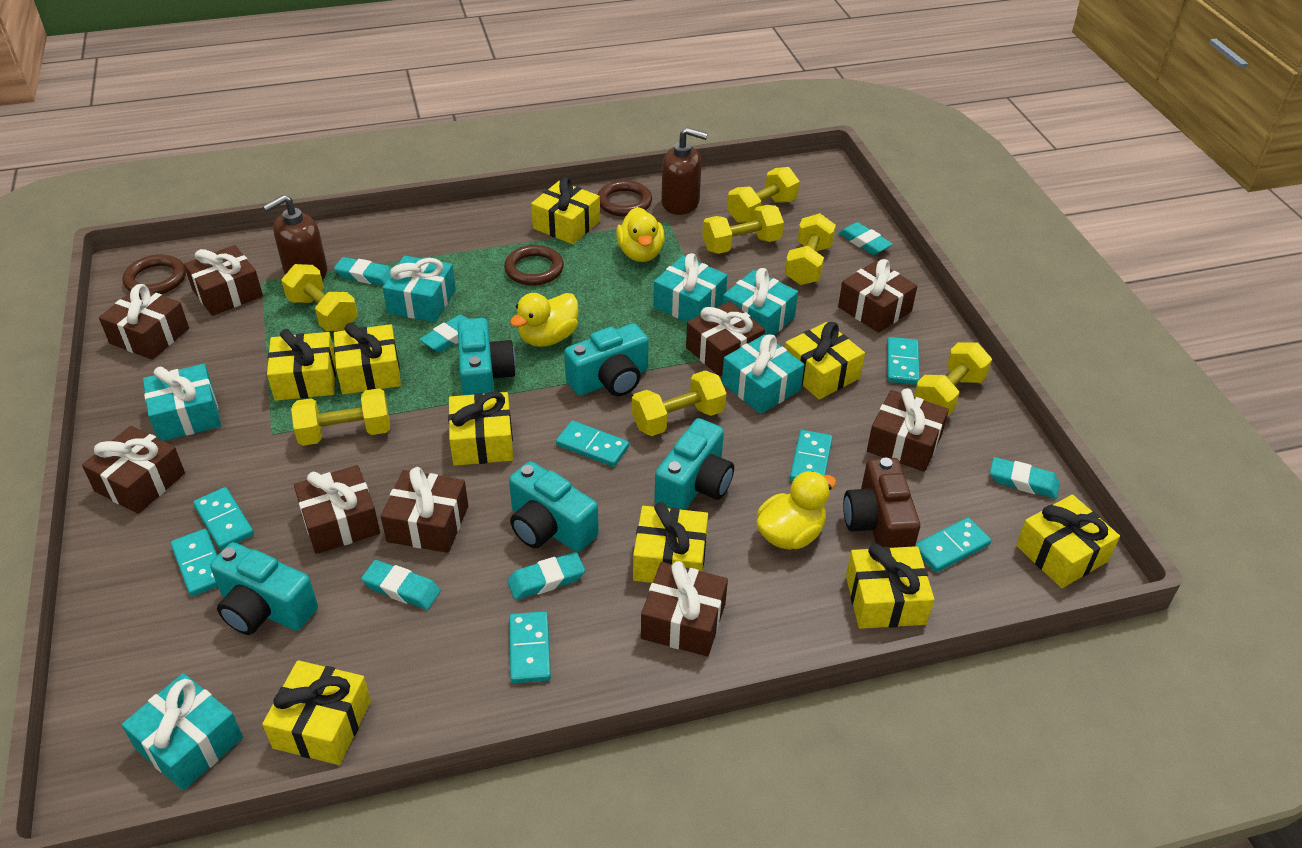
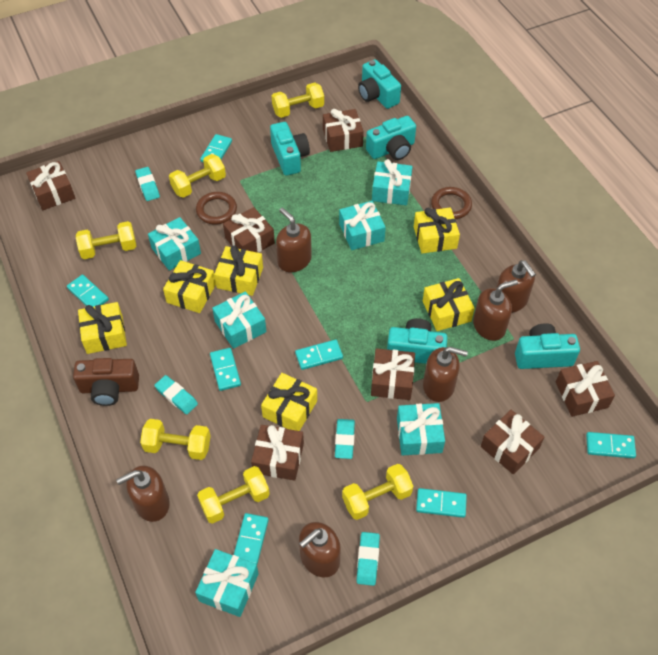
brown gift: [82,426,185,514] [99,284,189,360] [184,245,263,316] [294,465,380,554] [381,467,468,553] [641,561,728,656] [686,301,765,377] [838,259,917,333] [867,388,949,472] = 9 -> [26,161,75,210] [223,207,275,253] [251,425,304,481] [323,109,364,152] [371,348,415,400] [481,410,544,475] [556,361,615,417] = 7
brown ring: [123,255,186,294] [504,245,564,286] [598,180,652,217] = 3 -> [196,192,237,225] [431,187,472,219] = 2
brown soap dispenser: [263,195,327,279] [661,128,708,215] = 2 -> [116,465,170,522] [276,208,312,272] [299,522,340,577] [423,347,468,402] [473,280,518,341] [496,260,536,313] = 6
turquoise eraser: [334,257,391,286] [361,560,441,610] [419,315,468,352] [507,552,585,600] [839,222,893,255] [990,457,1060,499] = 6 -> [135,167,160,201] [154,375,198,414] [335,419,355,459] [356,532,380,586] = 4
yellow duck: [510,293,578,347] [616,207,665,262] [756,471,836,550] = 3 -> none = 0
yellow dumbbell: [281,264,358,331] [291,388,390,446] [632,370,727,436] [702,205,784,254] [727,167,799,223] [785,213,836,285] [914,343,992,417] = 7 -> [76,221,136,259] [140,419,211,460] [169,154,226,198] [197,466,270,524] [272,83,324,118] [342,464,413,520] = 6
yellow gift: [262,660,371,765] [267,329,336,401] [334,323,401,395] [448,392,513,466] [531,177,600,244] [633,502,708,583] [785,322,865,400] [846,544,934,629] [1016,495,1120,588] = 9 -> [78,302,127,354] [163,260,216,313] [214,245,263,296] [261,373,317,431] [414,207,460,254] [423,278,475,331] = 6

